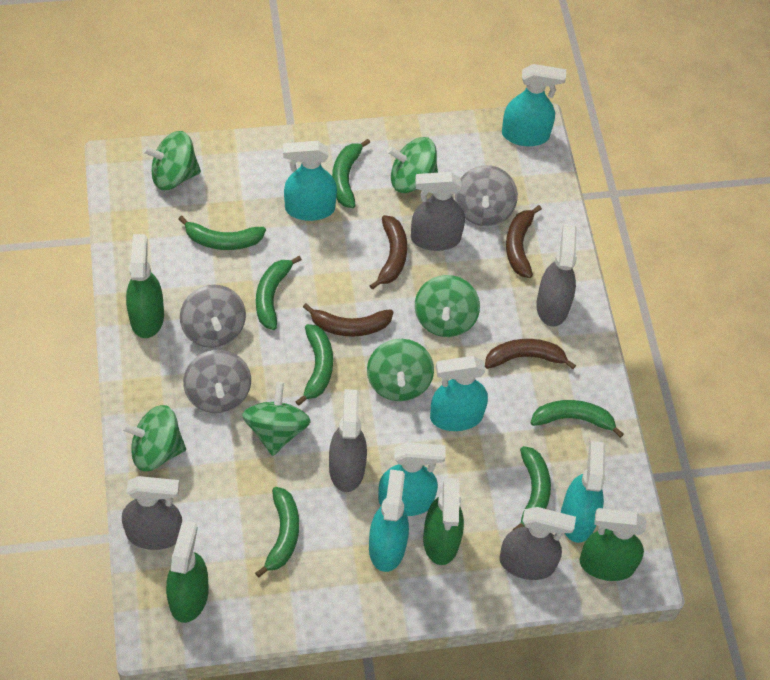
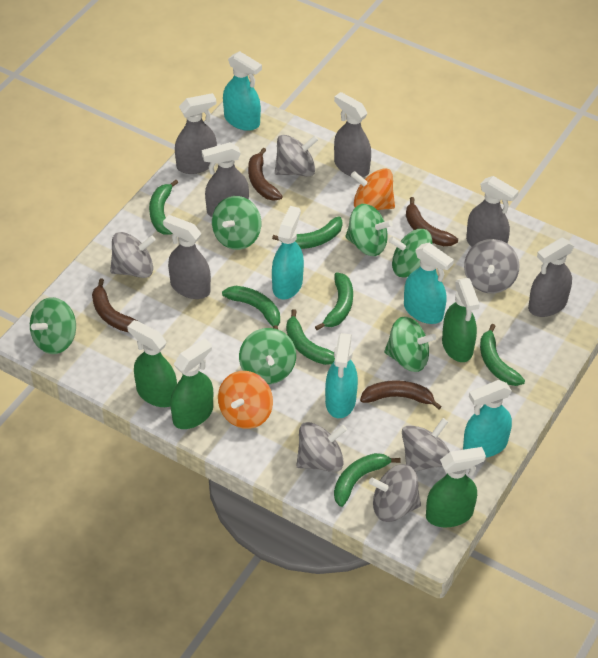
grey spinning top: [180,285,246,348] [183,350,251,413] [455,165,518,226] = 3 -> [110,232,156,278] [275,135,318,176] [296,422,347,472] [369,464,421,522] [402,418,450,472] [464,239,520,294] = 6
grey spray bottle: [122,476,182,550] [329,389,367,492] [411,172,465,251] [500,507,576,580] [536,224,577,327] = 5 -> [163,215,211,299] [175,93,217,174] [202,142,249,217] [334,92,371,177] [466,176,519,247] [528,238,574,317] = 6
orange spinning top: none = 0 -> [218,371,273,429] [351,168,395,210] = 2
turquoise spray bottle: [283,141,337,221] [369,469,409,572] [378,442,446,516] [430,356,488,431] [502,64,566,146] [561,441,605,543] = 6 -> [223,51,262,131] [272,206,304,300] [325,333,358,418] [404,243,454,324] [463,380,512,458] = 5

